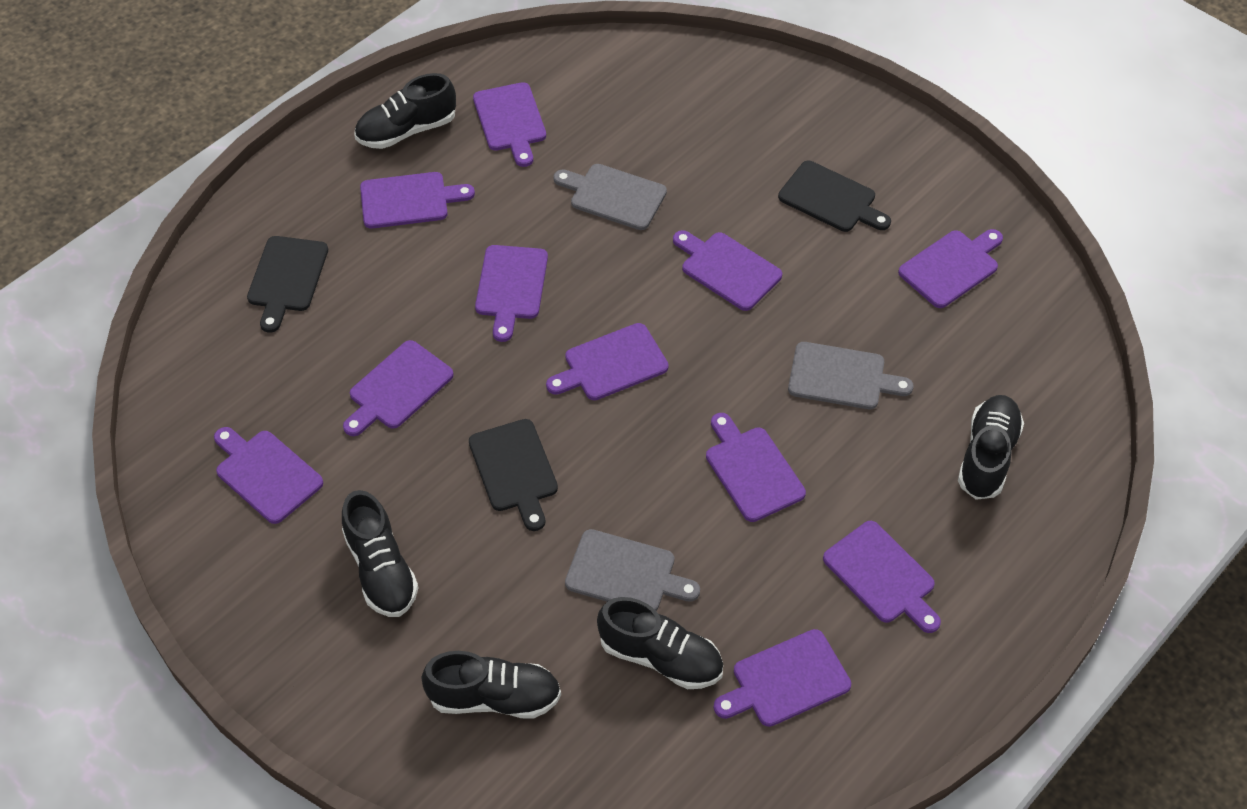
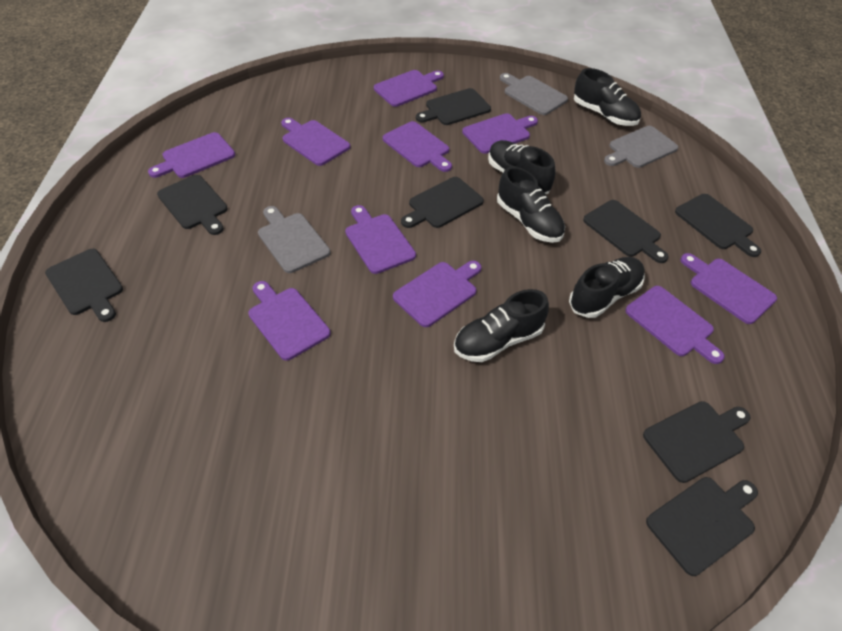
black cutting board: [247,236,328,333] [469,419,558,531] [778,161,891,232] = 3 -> [45,249,123,322] [157,175,228,235] [401,177,484,228] [416,88,491,125] [583,200,669,263] [643,401,751,483] [646,477,758,576] [675,194,761,257] = 8
purple cutting board: [214,427,323,524] [343,340,454,436] [360,172,475,229] [473,82,546,167] [475,245,548,342] [546,323,669,400] [673,230,782,311] [706,413,806,522] [714,629,851,727] [823,521,941,633] [898,229,1003,308] = 11 -> [148,132,235,178] [248,281,331,361] [281,118,350,166] [345,205,416,274] [374,70,444,107] [383,121,452,172] [393,261,482,327] [462,113,538,154] [625,286,725,364] [681,253,777,324] = 10

